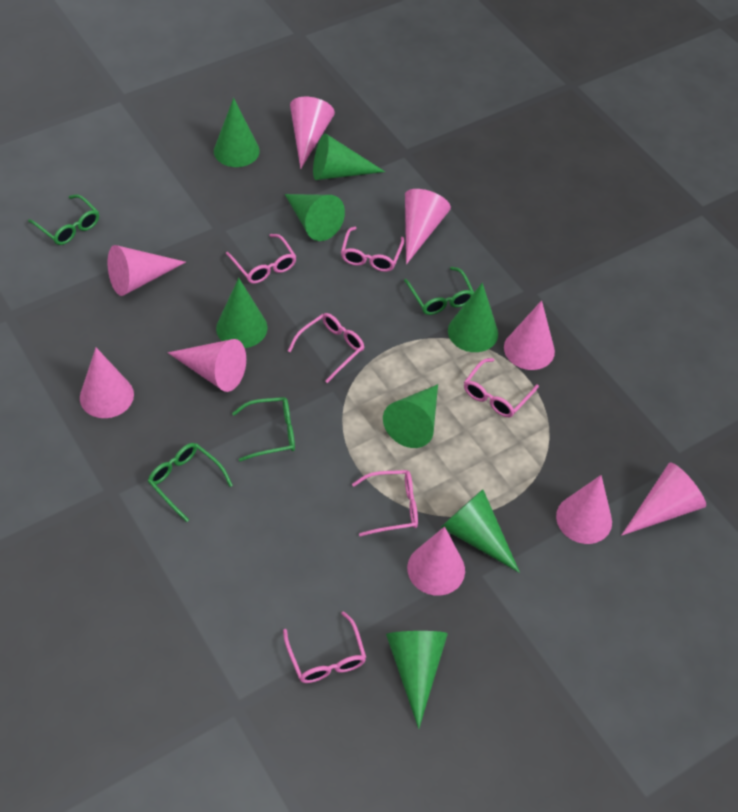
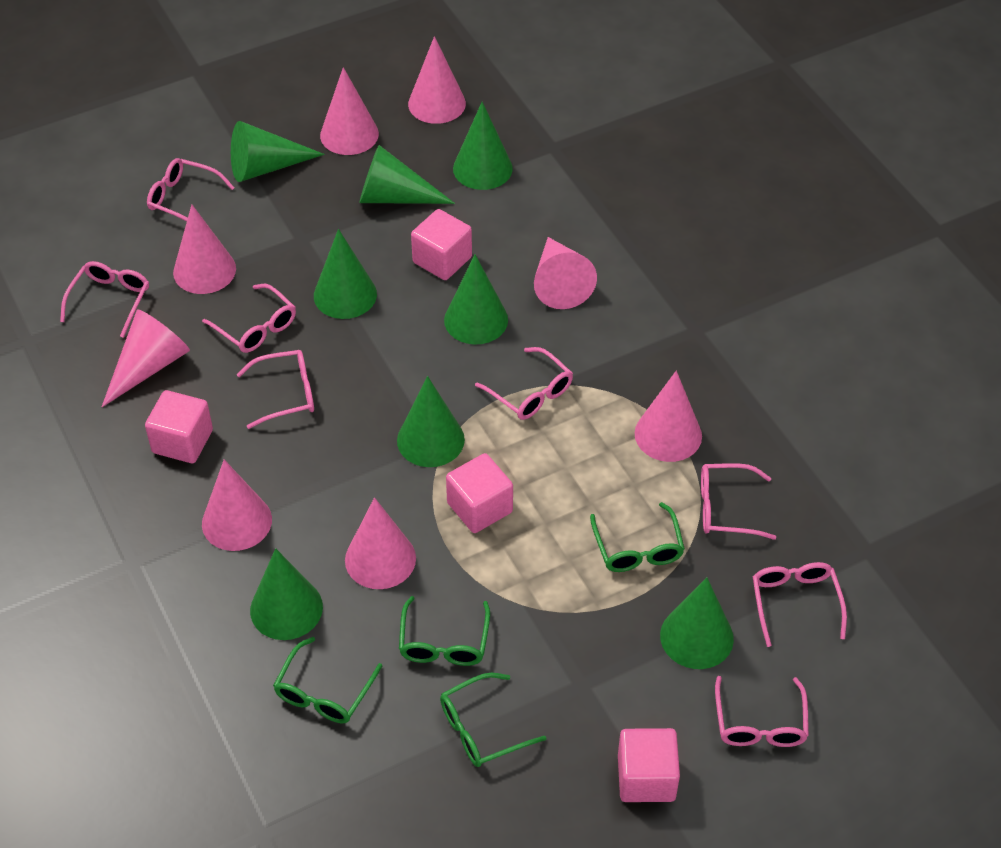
pink cone: [80,348,134,418] [108,245,186,296] [168,339,246,392] [290,97,335,169] [405,189,451,264] [407,526,465,596] [504,300,555,370] [556,475,612,544] [621,462,706,536] = 9 -> [102,309,190,407] [173,205,236,294] [202,459,272,551] [320,67,379,155] [345,498,416,589] [408,36,466,124] [534,237,597,309] [635,371,702,462] = 8
pink cube: none = 0 -> [145,390,213,463] [411,209,472,280] [446,453,513,533] [618,728,680,802] = 4
pink glasses: [226,234,297,284] [283,611,366,683] [288,313,364,383] [341,227,404,272] [352,470,418,536] [464,358,539,417] = 6 -> [60,261,149,338] [147,158,234,221] [202,284,296,353] [237,350,314,429] [475,347,573,420] [701,463,776,540] [715,676,809,747] [753,562,847,647] = 8

